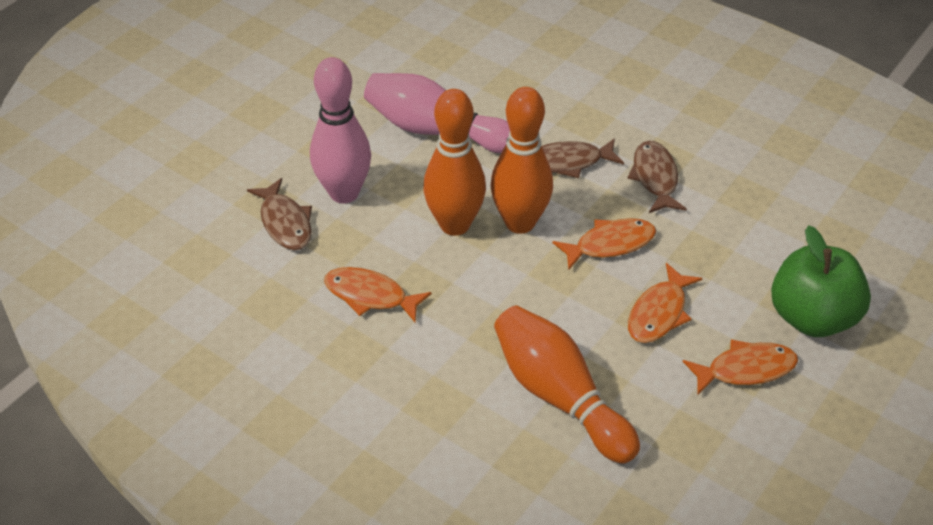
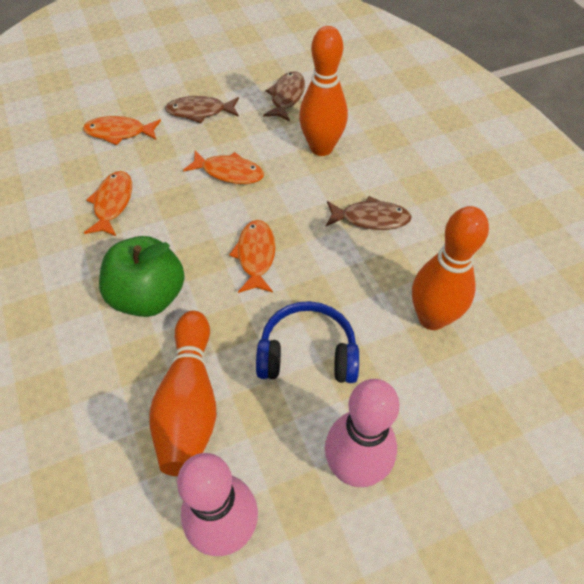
blue headphones: none = 0 -> [256,301,359,383] = 1

